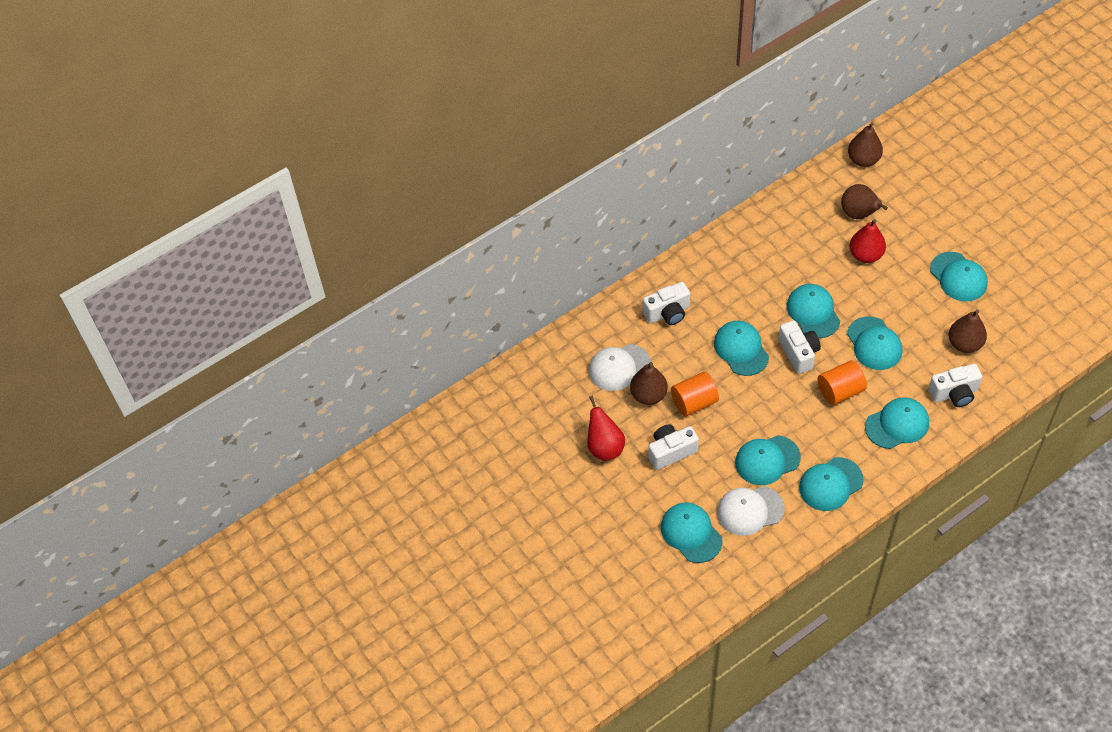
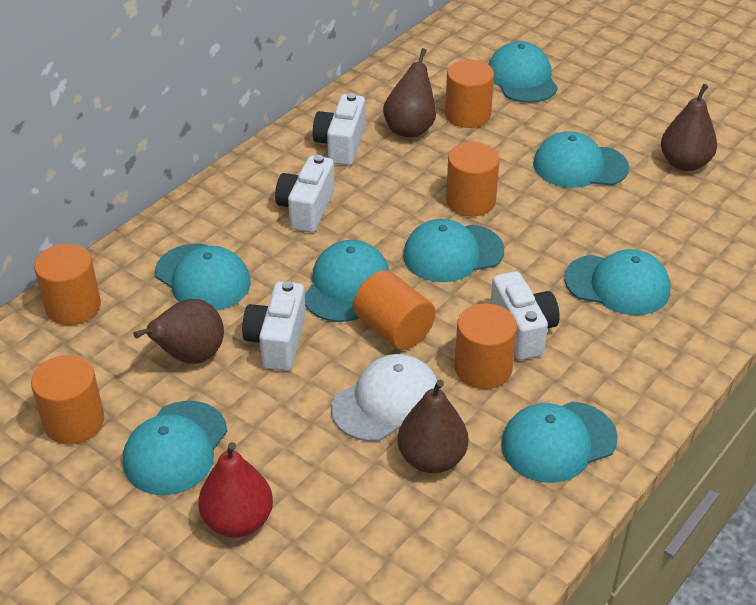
orange cylinder: [671,372,719,416] [818,360,867,405] = 2 -> [31,355,104,444] [34,244,101,325] [353,270,436,350] [445,60,494,128] [446,142,500,216] [455,303,517,389] = 6
red pear: [587,396,625,461] [850,219,886,263] = 2 -> [198,442,273,537] = 1
white cap: [589,344,651,391] [717,486,785,536] = 2 -> [331,354,438,442] = 1

